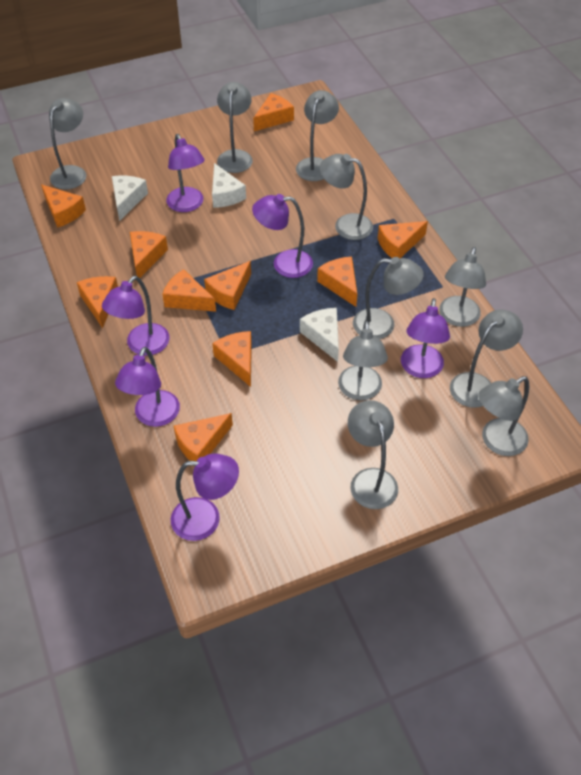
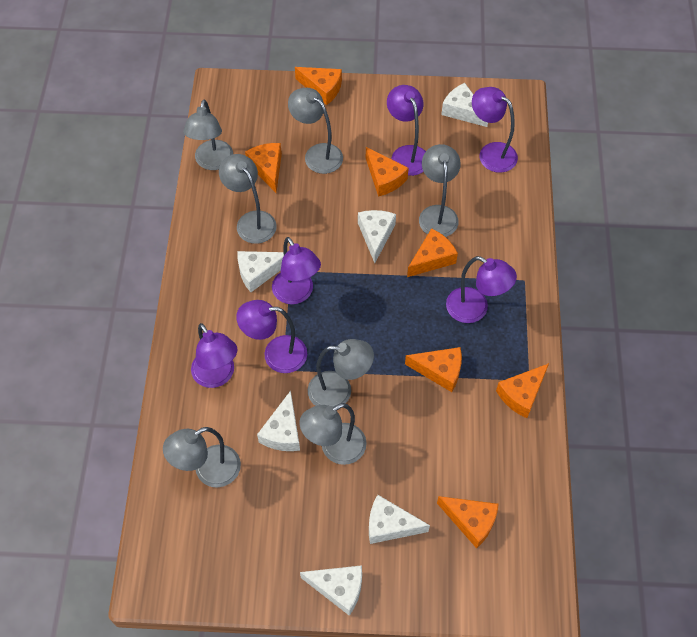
grey lamp: [49,98,86,189] [217,82,253,173] [296,90,339,181] [320,154,373,240] [338,320,388,400] [348,400,398,509] [353,257,424,339] [439,247,486,327] [450,309,523,408] [478,376,529,456] = 10 -> [163,427,241,488] [183,100,233,170] [219,154,277,244] [288,88,343,174] [299,403,367,465] [308,339,374,407] [419,144,461,237] = 7
orange cheese: [41,184,86,228] [77,276,118,328] [130,231,168,278] [162,269,216,312] [174,413,233,461] [204,261,251,310] [212,331,252,387] [253,93,294,131] [317,257,357,307] [378,221,428,258] = 10 -> [245,143,282,193] [295,67,342,105] [366,147,409,197] [405,347,462,392] [407,228,458,277] [437,496,499,548] [496,363,549,418] = 7
white cheese: [112,176,148,221] [212,163,246,208] [300,308,339,362] = 3 -> [237,251,284,292] [257,391,300,451] [300,565,362,616] [358,210,396,263] [369,495,430,544] [441,83,488,127] = 6

